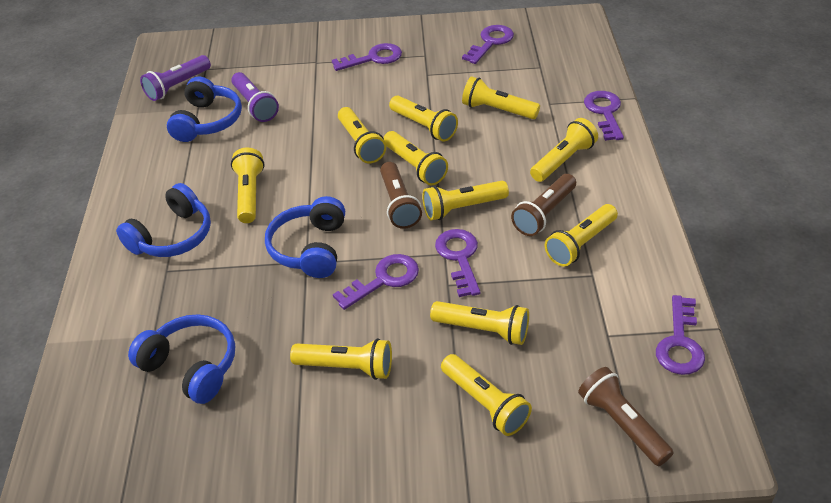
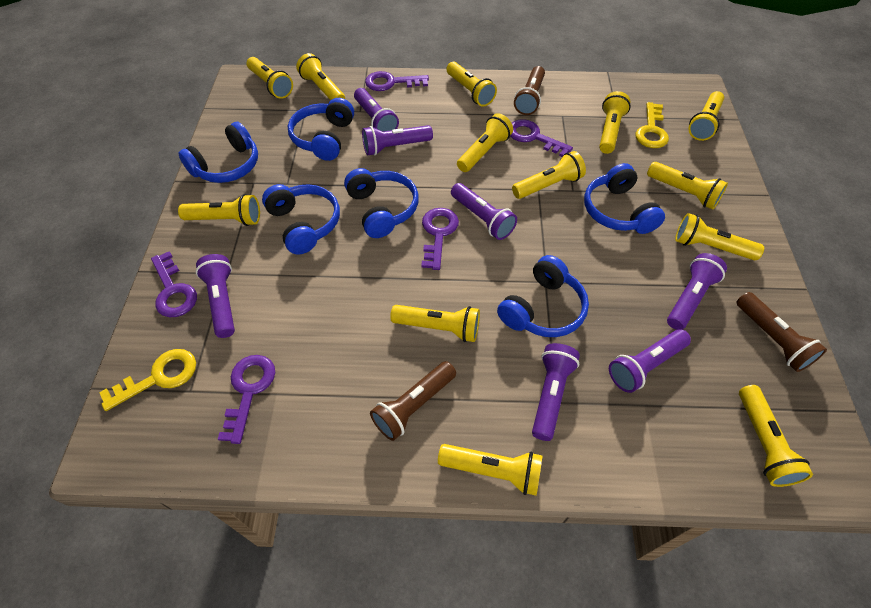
blue headphones: [116,183,211,257] [128,314,235,404] [167,76,242,142] [265,196,345,278] = 4 -> [178,122,258,183] [262,184,340,255] [288,98,354,161] [344,168,419,238] [497,255,589,337] [584,163,665,234] = 6
purple flashlight: [140,55,211,101] [231,72,279,122] = 2 -> [196,254,235,338] [354,88,399,132] [362,125,433,156] [451,183,517,240] [532,343,580,441] [609,329,691,393] [667,253,727,330] = 7
purple key: [332,43,402,71] [333,254,419,310] [435,229,481,297] [462,25,514,64] [584,91,624,141] [656,295,705,375] = 6 -> [151,251,197,317] [218,355,275,444] [365,71,429,91] [421,208,459,270] [510,119,573,157] = 5
yellow flashlight: [231,148,265,223] [290,338,392,380] [338,107,386,163] [384,131,448,185] [389,95,458,141] [422,181,509,220] [430,301,529,345] [441,354,532,436] [462,76,540,119] [530,118,598,182] [545,204,618,267] = 11 -> [178,194,260,226] [247,57,293,99] [296,53,345,100] [390,305,480,342] [438,444,542,496] [446,62,497,107] [457,113,513,172] [512,151,586,199] [599,91,631,154] [647,162,728,210] [675,213,764,261] [688,91,724,141] [739,385,813,487] = 13
yellow key: none = 0 -> [99,349,196,411] [636,102,669,148] = 2

